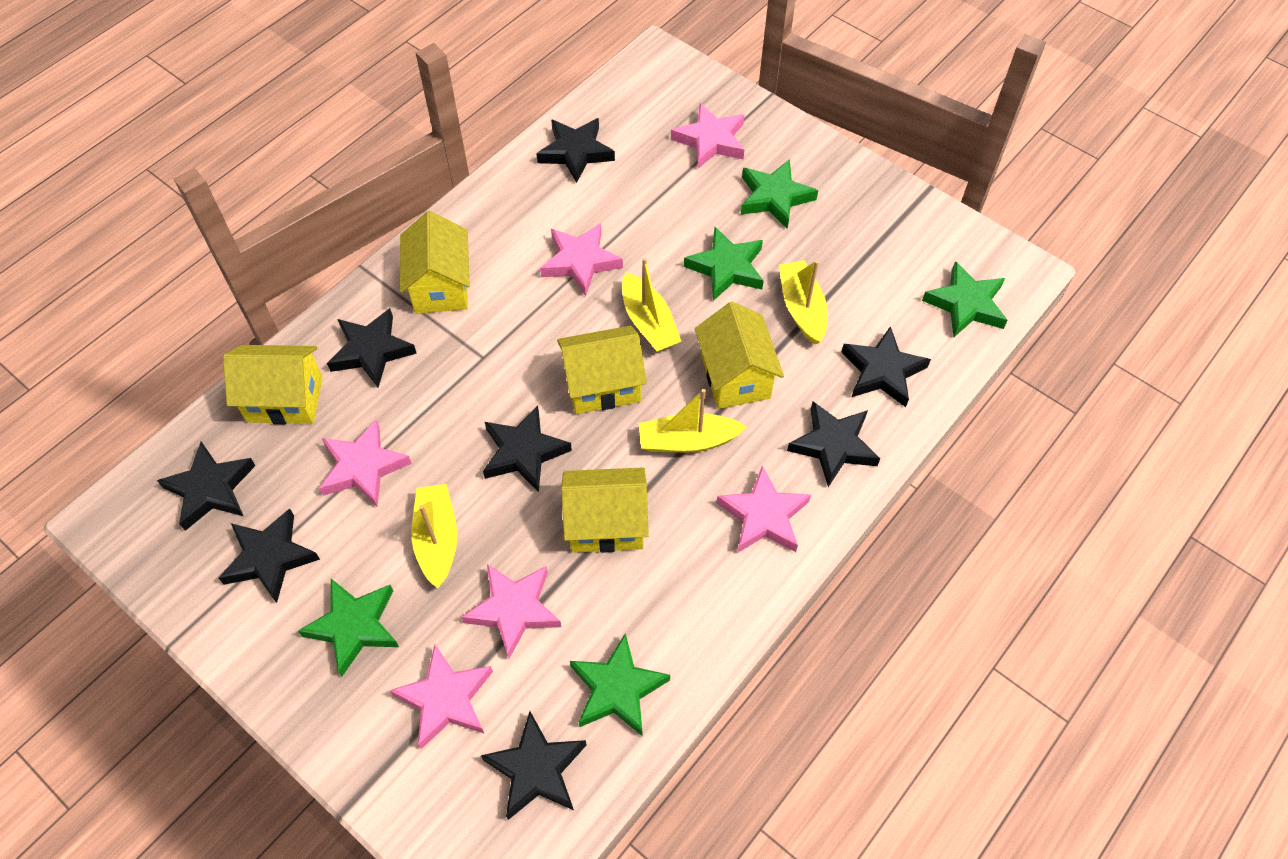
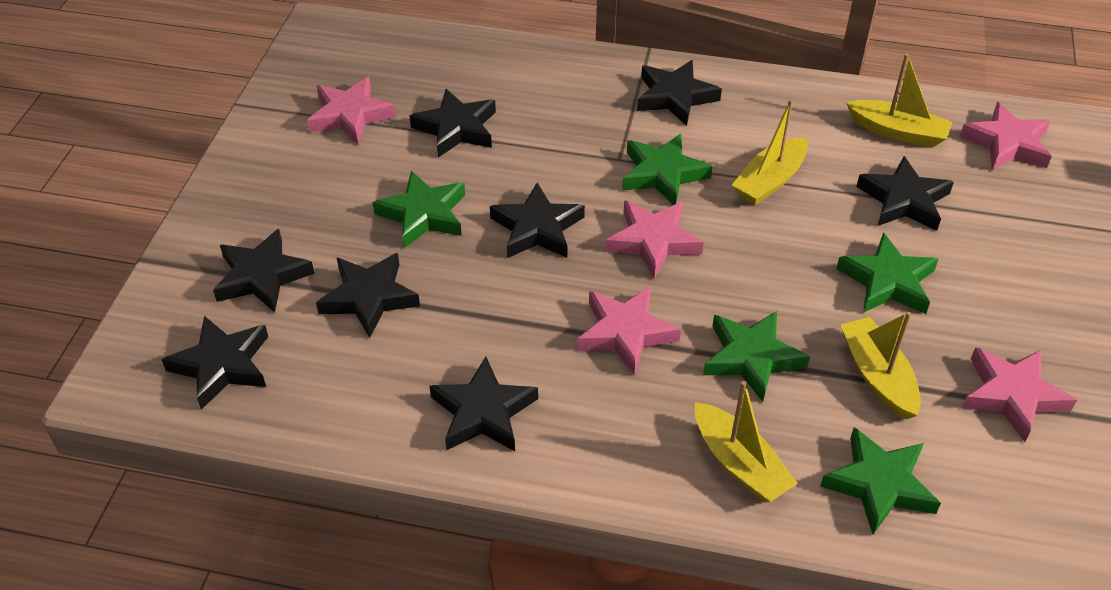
pink star: [319,420,412,506] [390,644,493,749] [461,564,561,659] [540,223,623,296] [671,103,744,169] [717,466,811,553] = 6 -> [307,77,396,144] [577,286,681,375] [605,200,704,279] [960,102,1052,170] [962,347,1077,442] = 5
yellow house: [223,345,323,424] [400,211,469,314] [557,326,647,414] [561,467,649,553] [695,302,784,409] = 5 -> none = 0

